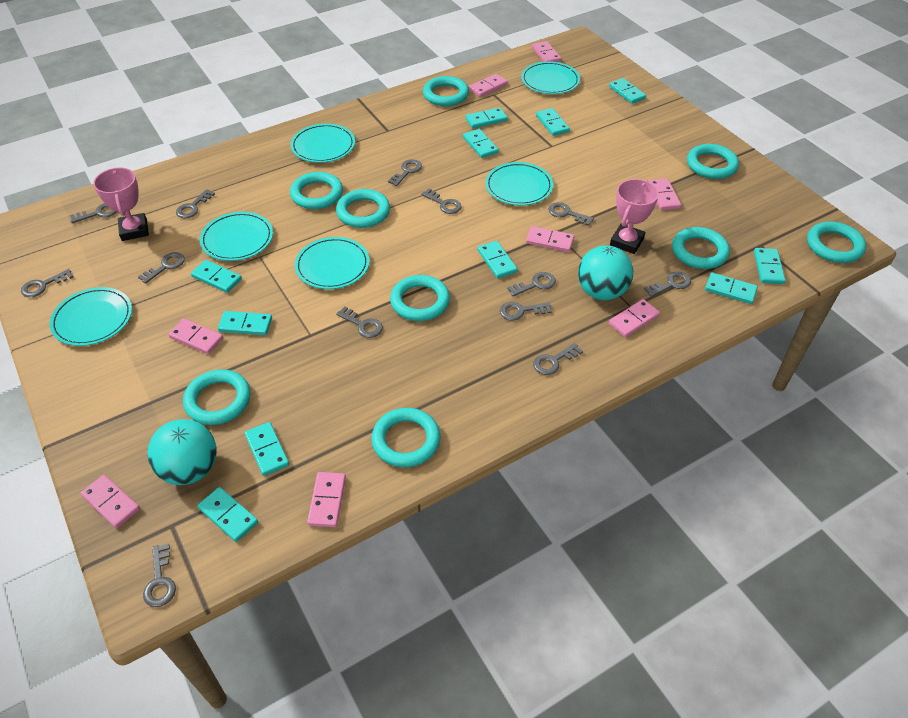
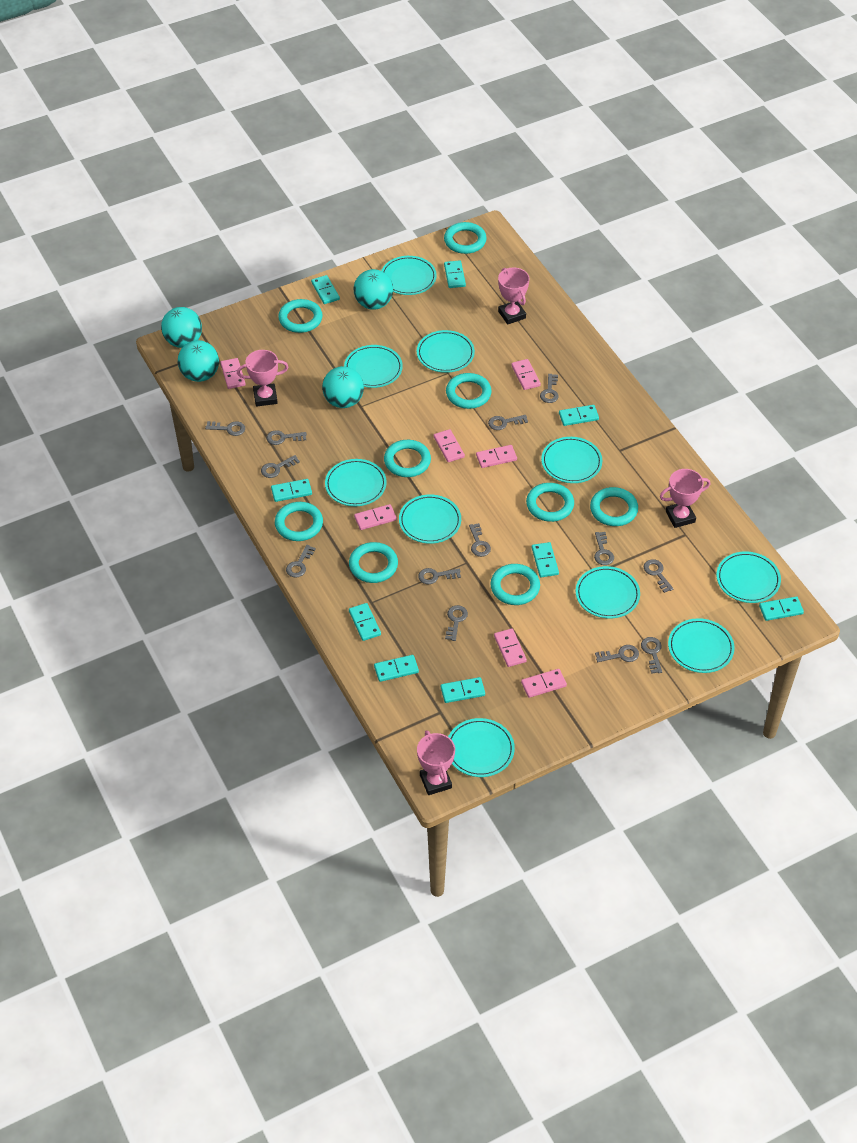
pink domino: [80,475,140,528] [168,318,223,354] [307,472,346,527] [469,74,508,97] [526,226,574,252] [532,41,561,62] [609,299,660,337] [648,178,681,210] = 8 -> [221,358,245,389] [354,504,397,530] [434,429,465,462] [476,445,517,468] [494,628,527,667] [511,359,541,390] [521,669,567,698] = 7
pink trophy: [93,168,149,241] [610,179,659,254] = 2 -> [237,350,288,407] [417,730,455,795] [498,267,530,325] [660,469,710,528] = 4
turquoise ball: [147,419,216,485] [578,245,633,300] = 2 -> [161,307,202,348] [178,340,219,382] [322,366,364,408] [353,269,393,310] = 4
turquoise domino: [191,260,242,293] [197,487,258,542] [218,311,272,335] [245,422,289,476] [463,129,499,158] [465,107,508,128] [478,241,518,278] [536,108,570,136] [609,78,646,104] [705,272,758,304] [754,248,786,284] = 11 -> [271,479,312,502] [311,275,340,304] [349,603,381,641] [374,655,419,682] [441,677,485,703] [444,260,466,288] [532,542,559,577] [559,405,599,426] [759,596,804,621] = 9
turquoise plate: [50,287,132,346] [200,212,273,261] [291,123,355,163] [295,237,370,289] [485,162,553,206] [521,61,580,94] = 6 -> [325,459,387,506] [344,345,403,388] [381,256,437,295] [399,494,461,544] [417,330,475,373] [448,718,515,777] [541,437,602,483] [576,566,640,619] [668,618,735,673] [716,551,781,603] = 10

